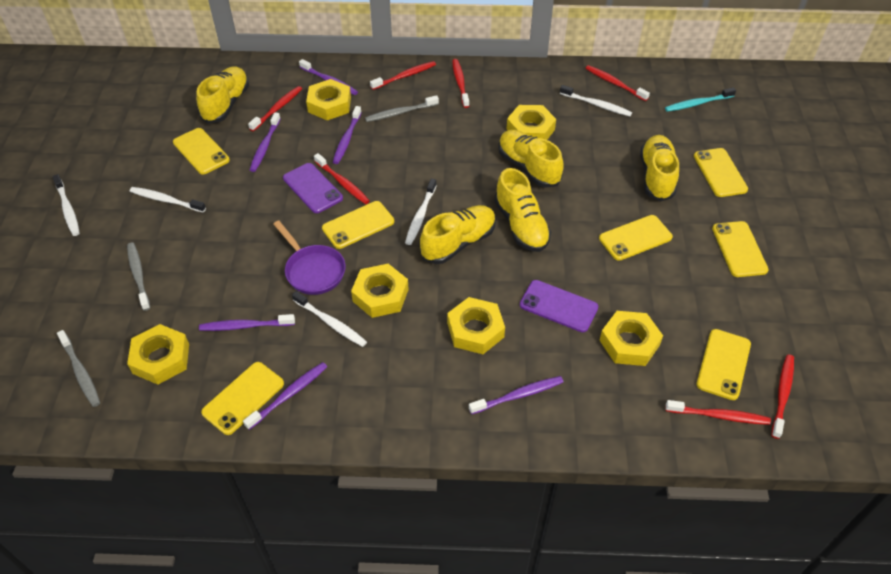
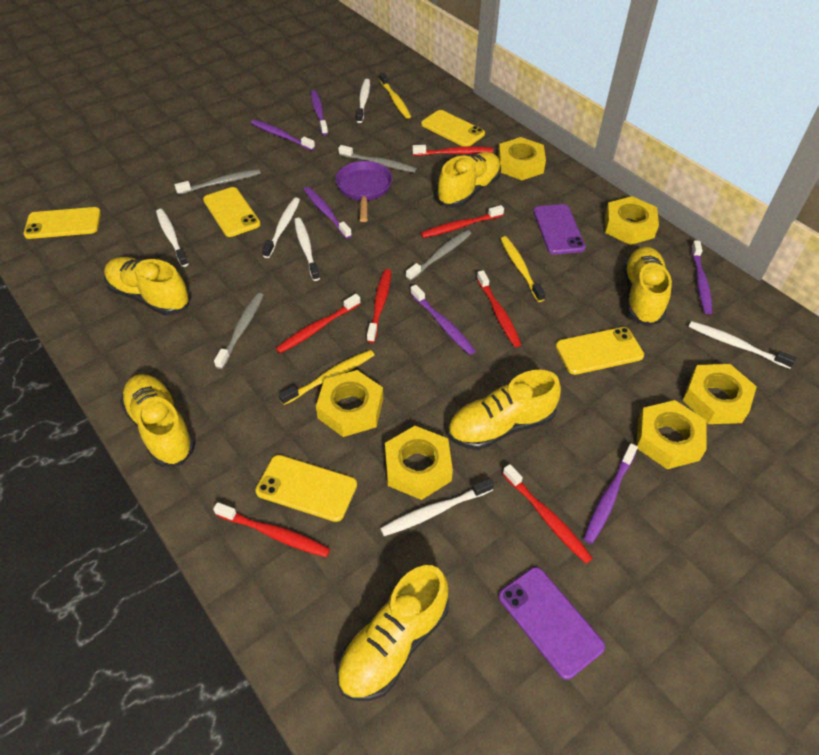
grey toothbrush: [57,330,100,407] [127,243,150,311] [365,95,439,122] = 3 -> [175,169,261,195] [214,293,264,369] [338,145,417,173] [406,230,471,281] = 4
turquoise toothbrush: [665,87,736,112] = 1 -> none = 0
white toothbrush: [53,174,80,236] [130,187,206,212] [292,291,367,347] [405,179,437,245] [560,85,632,116] = 5 -> [156,209,189,267] [262,197,300,258] [294,218,320,281] [357,79,370,123] [380,478,494,536] [689,321,796,369] = 6
yellow phone: [173,128,230,174] [201,362,284,435] [322,201,394,249] [599,215,673,261] [694,148,748,197] [696,329,751,400] [712,221,769,277] = 7 -> [24,207,101,239] [203,187,261,237] [255,455,357,522] [421,110,485,147] [556,327,644,375] = 5
yellow shoe: [196,67,249,124] [420,205,496,264] [494,168,551,252] [498,130,564,188] [640,135,679,201] = 5 -> [104,257,191,316] [120,374,195,467] [337,565,449,701] [436,152,501,208] [448,370,561,450] [623,247,672,326] = 6
yellow toothbrush: none = 0 -> [279,350,374,405] [380,73,411,119] [501,236,546,302] = 3

